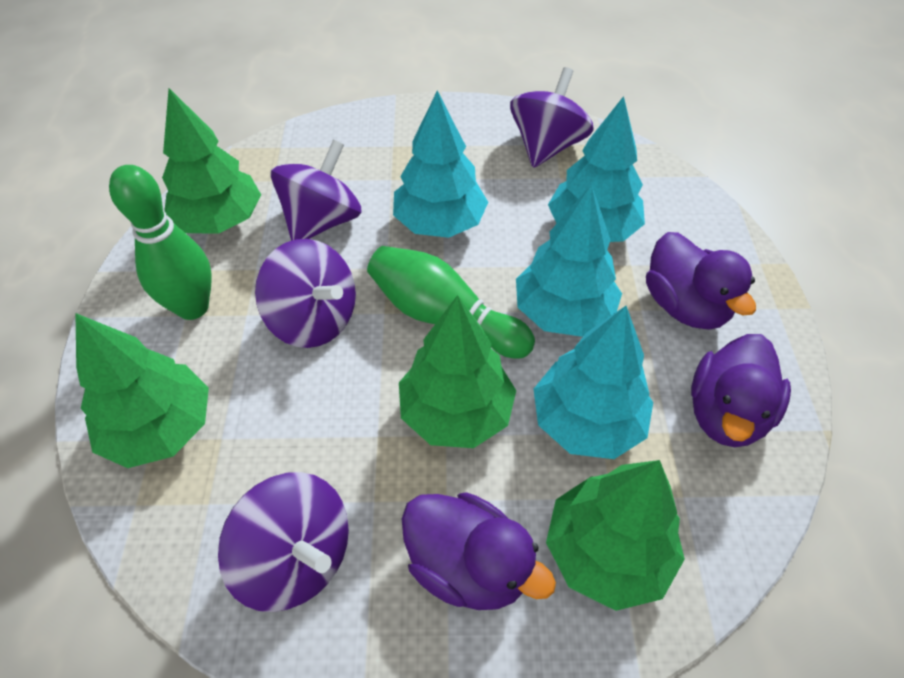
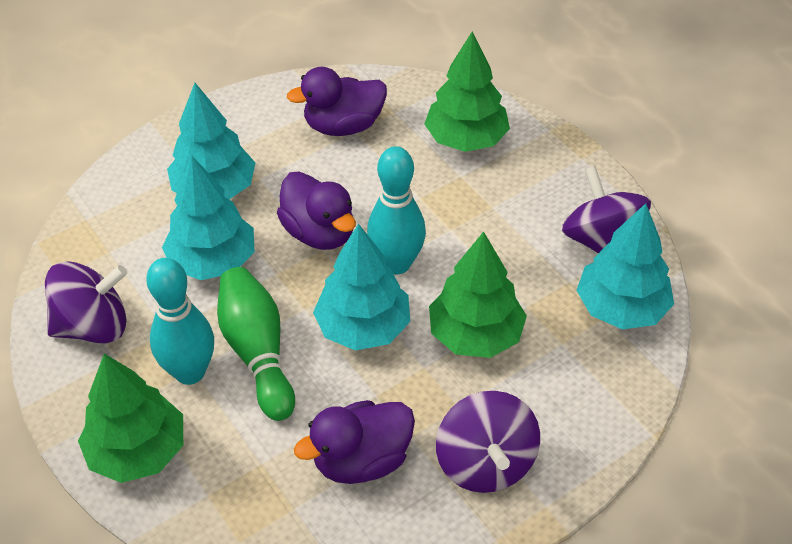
green bowling pin: [109,165,212,320] [367,246,535,359] = 2 -> [217,267,295,421] = 1
green tree: [76,313,209,468] [162,88,261,234] [399,295,516,448] [546,460,685,611] = 4 -> [78,354,183,483] [424,32,510,152] [429,231,527,358] = 3
purple spinning top: [218,472,349,612] [255,239,356,348] [270,140,362,241] [510,67,594,168] = 4 -> [45,261,127,343] [436,391,540,493] [562,166,651,253] = 3
turquoise bowling pin: none = 0 -> [146,258,214,385] [367,146,426,274] = 2

